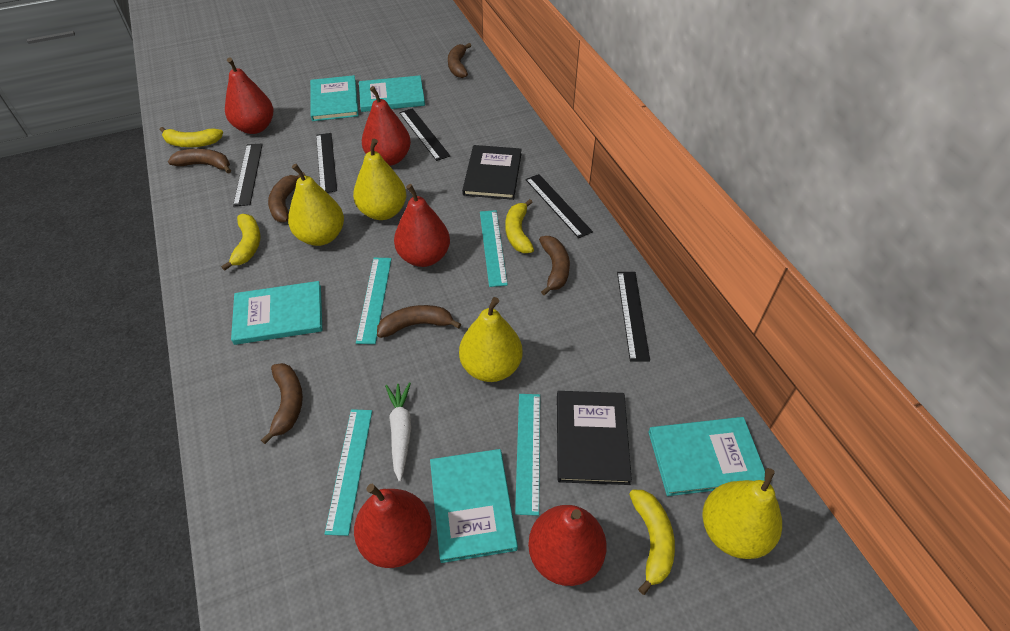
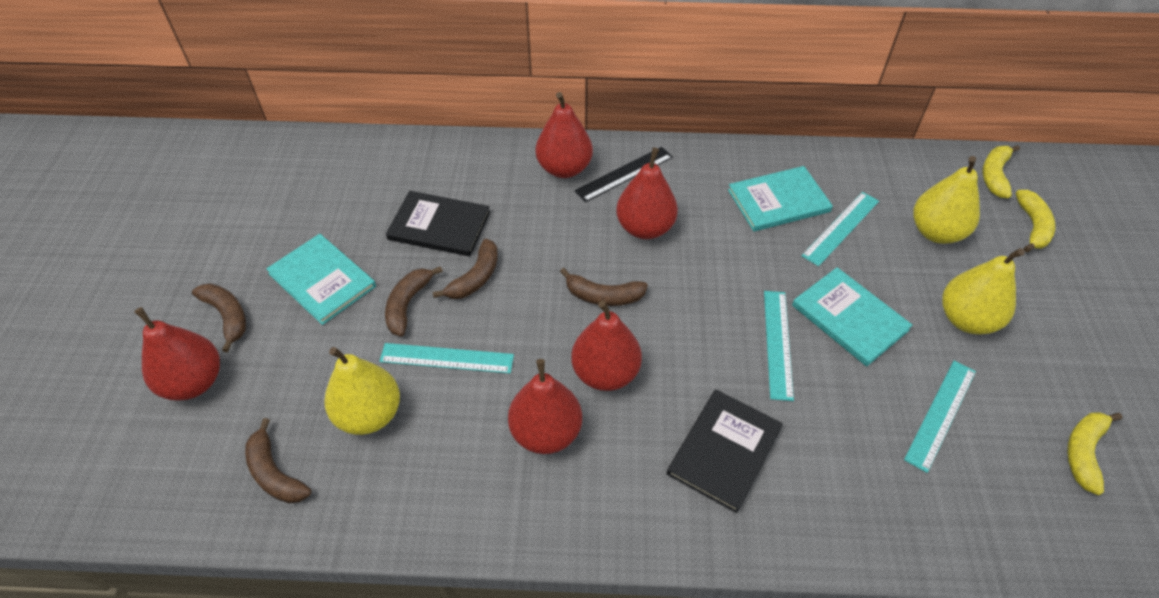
black ruler: [233,143,263,206] [316,133,337,193] [399,108,450,161] [525,174,593,238] [617,272,650,362] = 5 -> [574,147,673,202] = 1
brown banana: [168,149,231,174] [261,363,303,444] [268,172,306,222] [377,305,461,338] [448,43,471,78] [539,236,570,295] = 6 -> [192,283,246,352] [245,418,311,503] [385,266,443,336] [433,239,498,299] [560,268,648,306] = 5
turquoise book: [231,281,322,345] [310,75,359,121] [359,75,425,112] [430,449,518,563] [648,417,765,496] = 5 -> [266,234,376,325] [728,166,833,231] [792,267,913,366] = 3
white carrot: [385,382,411,482] = 1 -> none = 0
yellow banana: [160,127,223,147] [221,214,260,271] [506,199,534,253] [629,490,675,595] = 4 -> [982,145,1020,198] [1015,190,1055,252] [1067,412,1122,495] = 3
yellow pear: [288,164,344,246] [353,139,406,220] [459,297,523,382] [702,468,782,559] = 4 -> [324,347,400,435] [914,156,980,244] [942,248,1025,335] = 3

